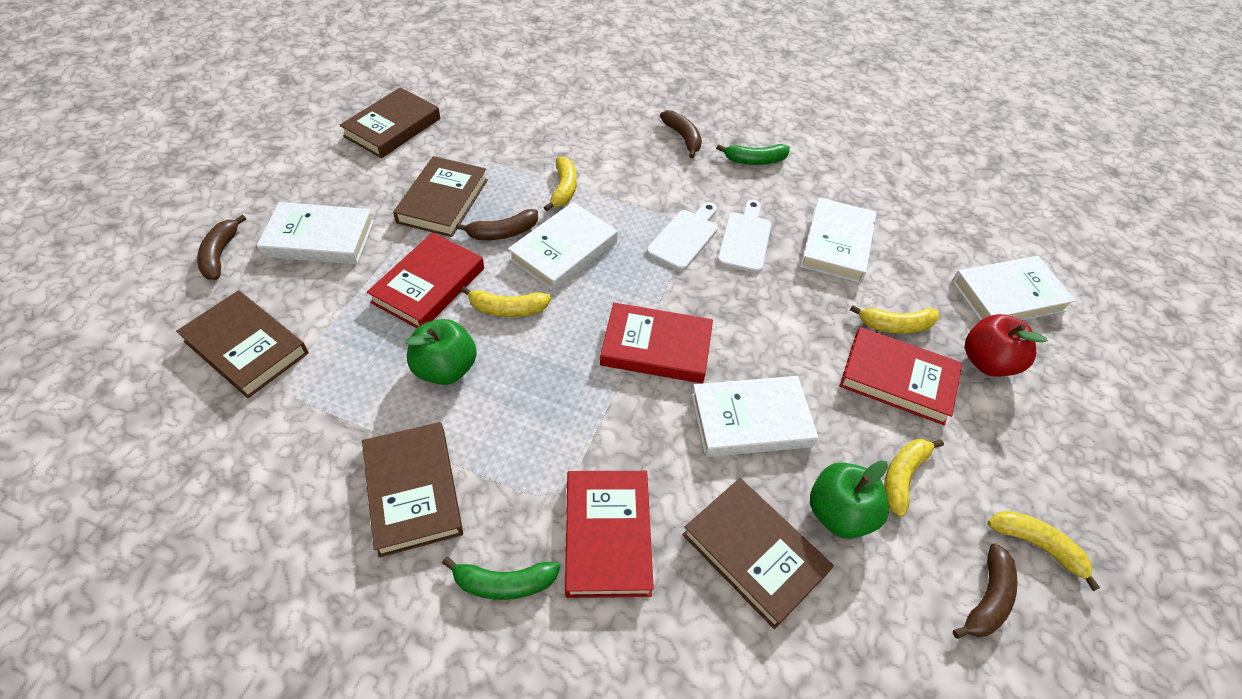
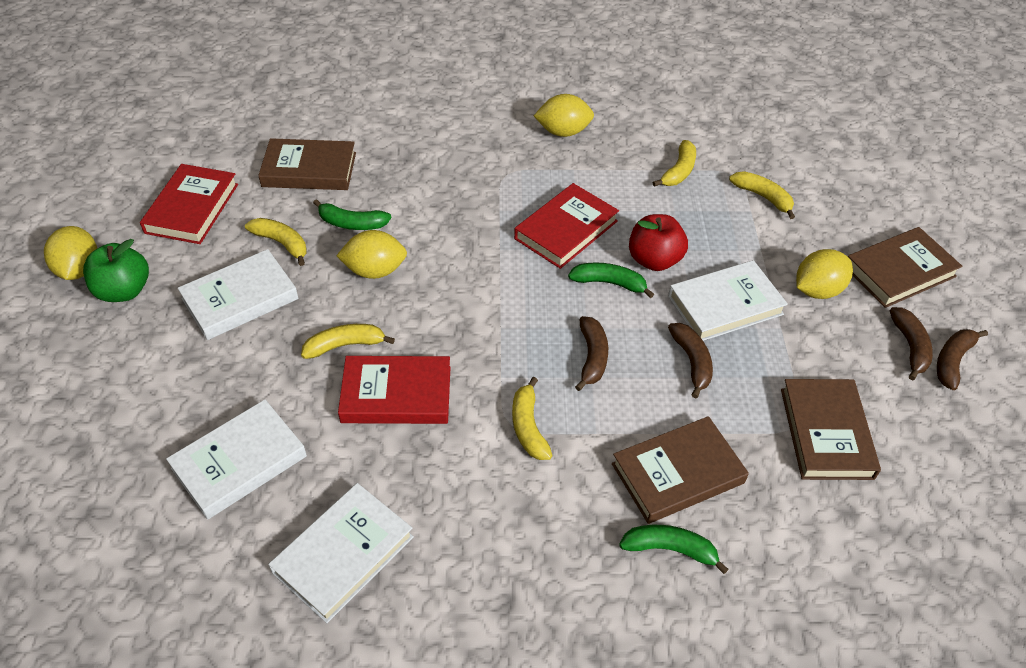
brown book: [176,290,309,398] [340,87,440,158] [362,422,463,558] [393,156,488,237] [682,478,834,629] = 5 -> [258,138,356,190] [612,416,749,524] [781,379,881,480] [848,227,962,308] = 4
green apple: [406,319,477,385] [810,460,889,539] = 2 -> [83,239,149,302] = 1
green banana: [442,557,560,600] [716,144,790,165] = 2 -> [313,199,392,230] [568,263,654,298] [619,525,729,574] = 3
red book: [367,232,484,328] [565,471,654,598] [600,303,713,383] [840,327,962,425] = 4 -> [140,164,238,244] [338,356,451,424] [514,183,619,269] = 3
white book: [257,202,374,264] [508,202,618,292] [691,376,819,457] [800,197,877,283] [952,256,1076,321] = 5 -> [166,400,307,519] [178,249,299,340] [268,483,414,623] [668,260,788,341] = 4
white cutting board: [647,202,718,270] [717,200,771,273] = 2 -> none = 0
yellow lemon: none = 0 -> [44,226,97,280] [336,230,407,279] [534,94,594,137] [796,249,853,299] = 4

